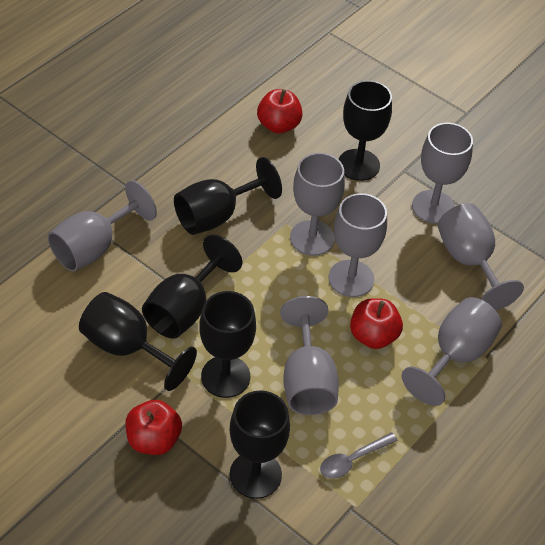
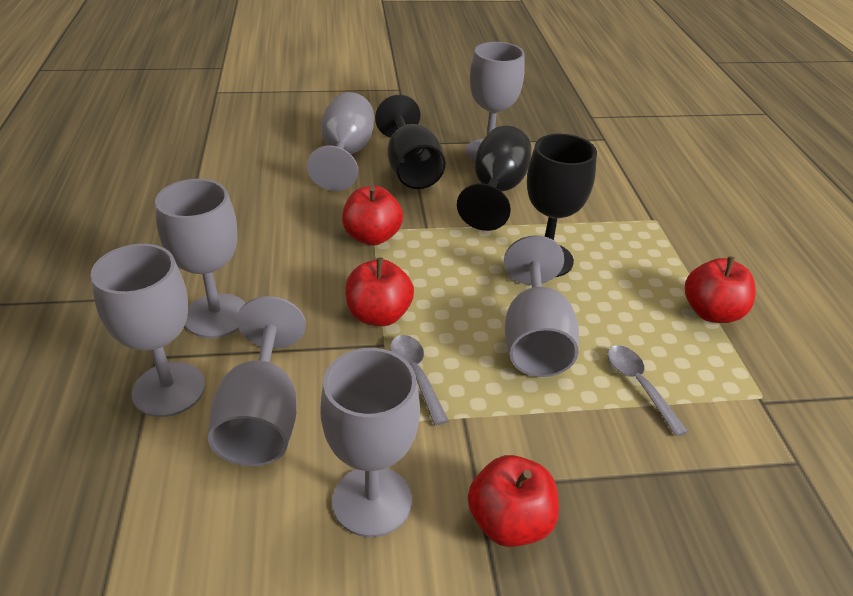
black goblet: [79,292,197,391] [142,234,242,339] [174,157,282,235] [199,291,256,398] [230,390,290,499] [338,80,392,181] = 6 -> [375,95,445,189] [457,126,532,231] [527,134,597,277] = 3
grey spoon: [320,432,398,479] = 1 -> [390,335,449,426] [607,345,688,436] = 2
red apple: [125,400,182,455] [257,89,303,134] [350,298,403,349] = 3 -> [342,186,403,245] [345,257,414,326] [468,455,559,547] [685,256,756,323] = 4

